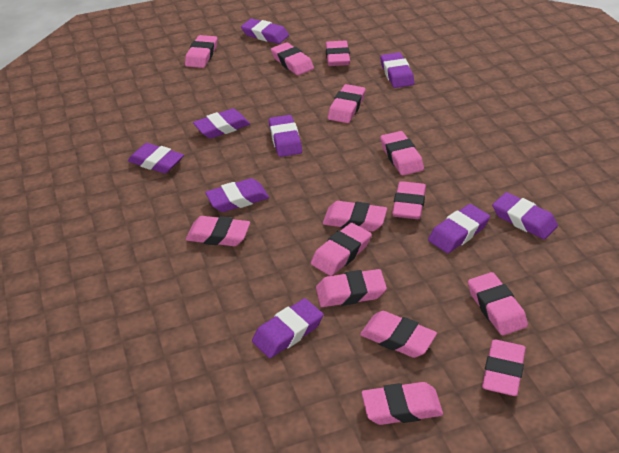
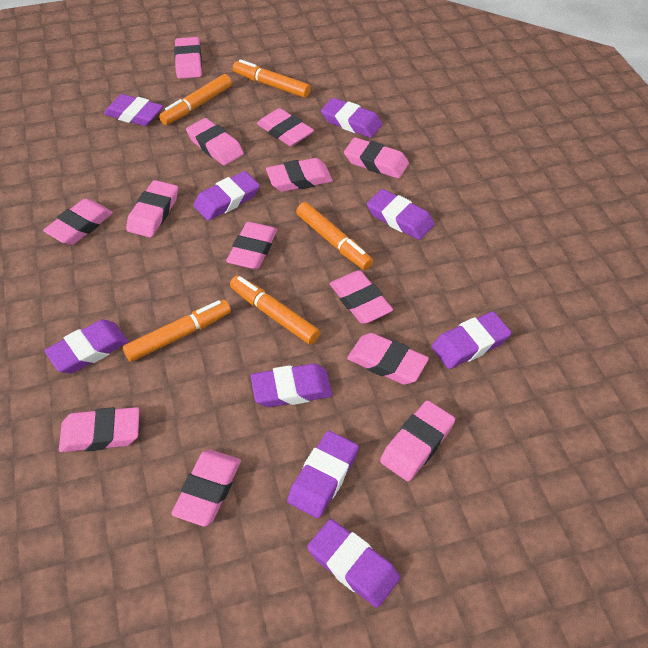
orange marker: none = 0 -> [123,299,231,362] [159,74,232,125] [230,275,320,345] [233,59,311,98] [296,202,373,270] = 5
pink eraser: [185,35,217,68] [186,216,250,246] [271,42,314,75] [311,223,372,276] [316,269,387,307] [323,201,387,232] [326,41,350,66] [328,84,365,123] [360,311,437,358] [362,382,443,425] [380,131,424,175] [392,181,426,219] [468,272,528,335] [482,339,526,396] = 14 -> [43,199,113,245] [59,407,139,452] [126,180,178,237] [171,449,241,527] [174,37,202,79] [186,118,244,166] [226,222,277,270] [257,108,314,146] [266,158,333,192] [330,270,393,324] [344,137,409,179] [347,333,429,385] [380,400,455,481] = 13

